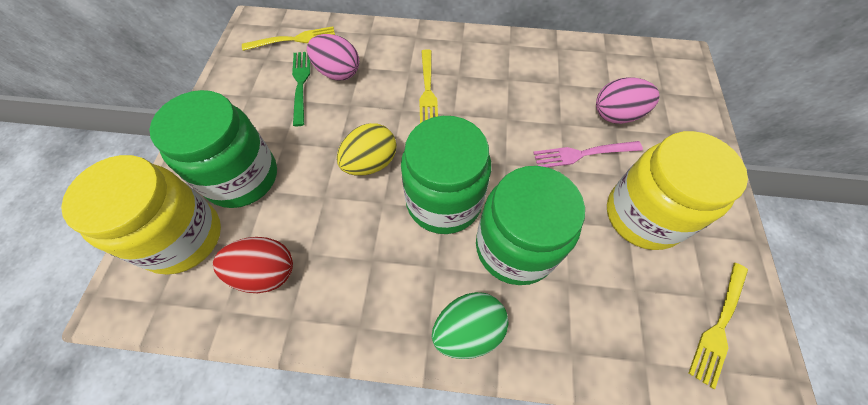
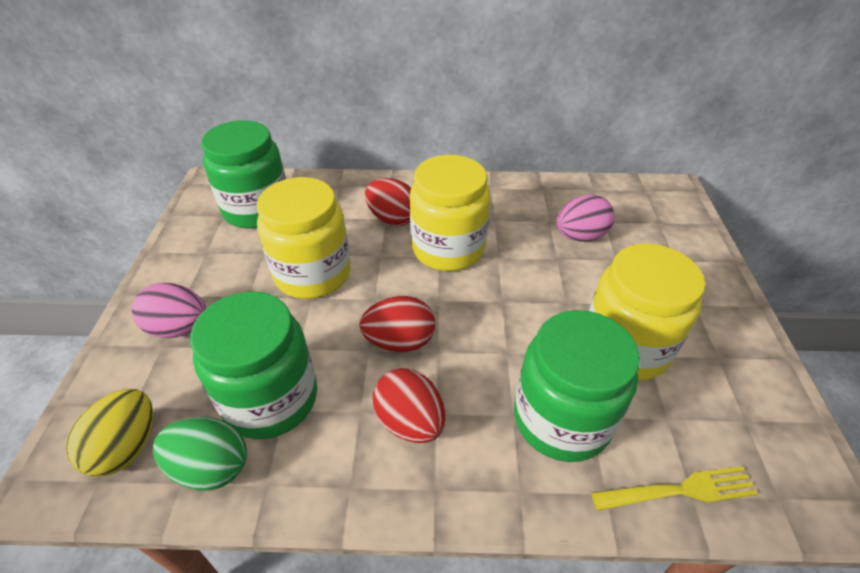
green fork: [292,52,310,126] = 1 -> none = 0
pink fork: [533,141,643,167] = 1 -> none = 0
red egg: [213,237,293,293] = 1 -> [359,296,435,352] [365,178,411,226] [373,368,446,443] = 3
yellow fork: [242,27,335,51] [419,49,438,123] [688,263,748,389] = 3 -> [591,466,758,511] = 1
yellow jar: [61,155,221,274] [607,131,748,250] = 2 -> [257,177,351,299] [410,155,490,271] [589,244,705,381] = 3

